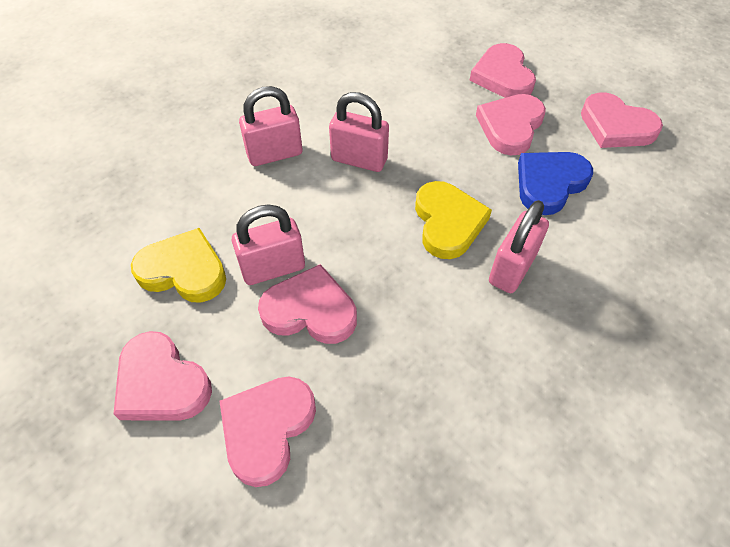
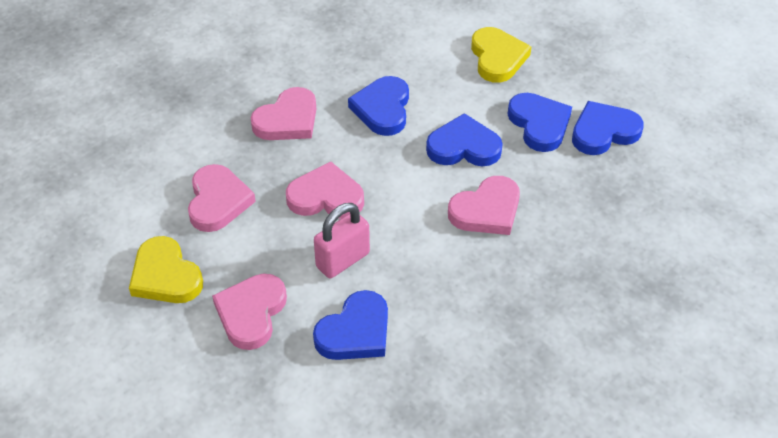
blue heart: [518,152,593,215] = 1 -> [313,290,388,360] [348,76,409,136] [426,113,503,166] [508,93,572,152] [572,101,644,155] = 5
pink heart: [114,331,212,420] [219,377,316,487] [258,264,357,344] [469,43,536,98] [476,94,546,155] [581,92,663,148] = 6 -> [188,164,256,232] [212,274,287,350] [251,87,316,140] [286,161,364,219] [448,176,520,235] = 5
pink padlock: [232,204,305,285] [239,86,302,166] [329,92,389,172] [489,200,549,293] = 4 -> [314,203,370,278] = 1

